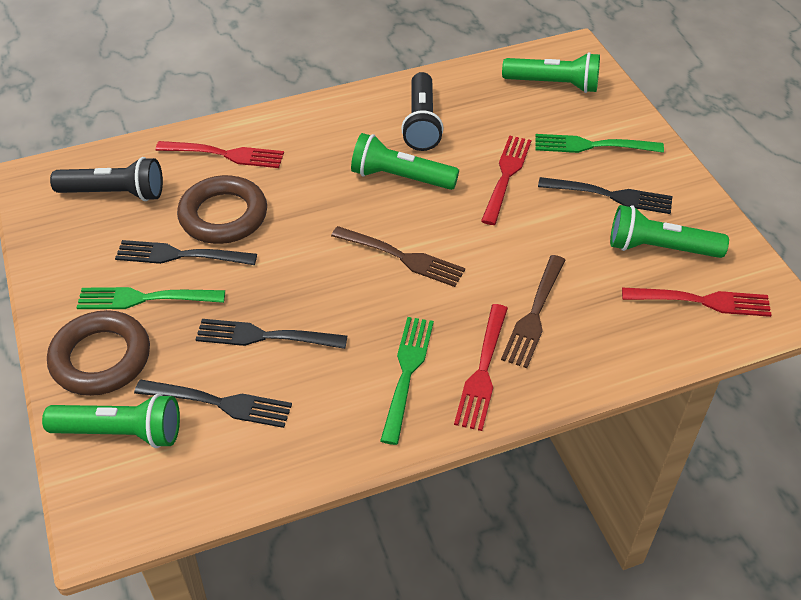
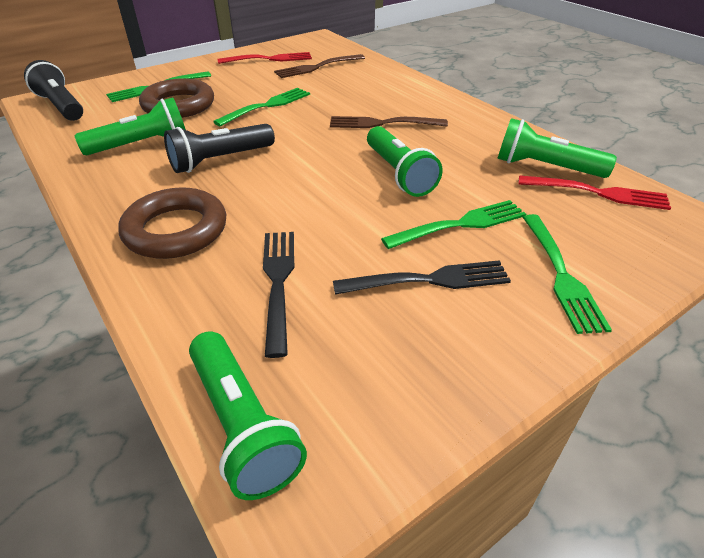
black fork: [115,240,257,265] [134,380,292,428] [195,319,347,349] [538,177,672,214] = 4 -> [263,232,294,358] [333,260,511,295] = 2
green fork: [77,287,225,309] [380,317,434,445] [535,134,664,153] = 3 -> [106,71,211,102] [213,88,310,126] [381,200,526,249] [523,214,612,334] = 4
red fork: [155,141,284,168] [454,304,508,431] [481,135,531,225] [622,288,771,317] = 4 -> [218,52,312,64] [518,175,671,210] = 2

